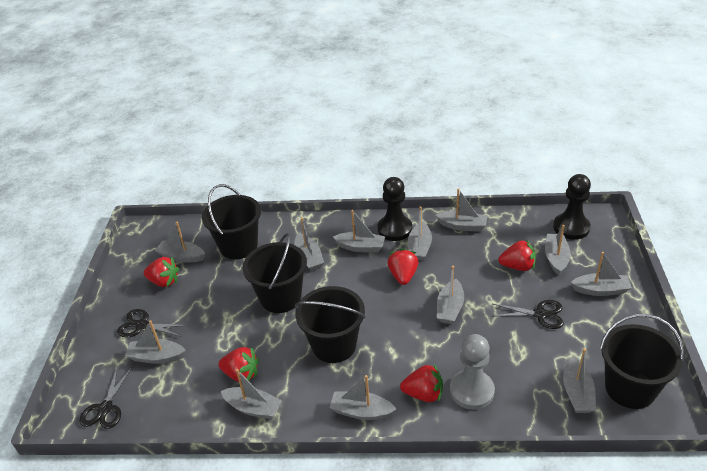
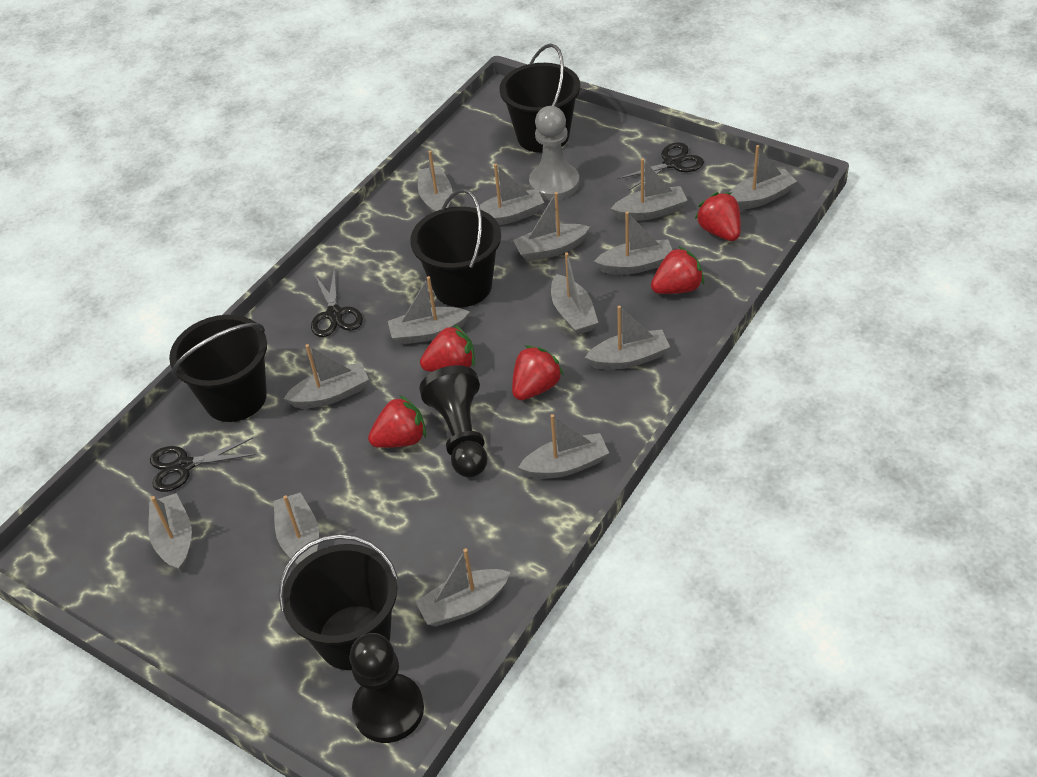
grey boat: [125,320,186,364] [155,221,205,262] [221,369,282,419] [294,218,324,271] [330,375,396,420] [333,210,385,252] [408,206,432,261] [435,188,488,232] [437,266,464,324] [545,225,571,276] [563,348,596,413] [571,252,632,296] = 12 -> [149,493,192,572] [274,492,319,564] [284,344,369,408] [388,276,470,345] [416,548,510,626] [418,151,452,212] [480,164,544,225] [513,192,590,262] [518,414,609,479] [551,252,598,335] [585,306,670,370] [594,212,672,274] [611,158,688,221] [729,145,797,210] = 14

